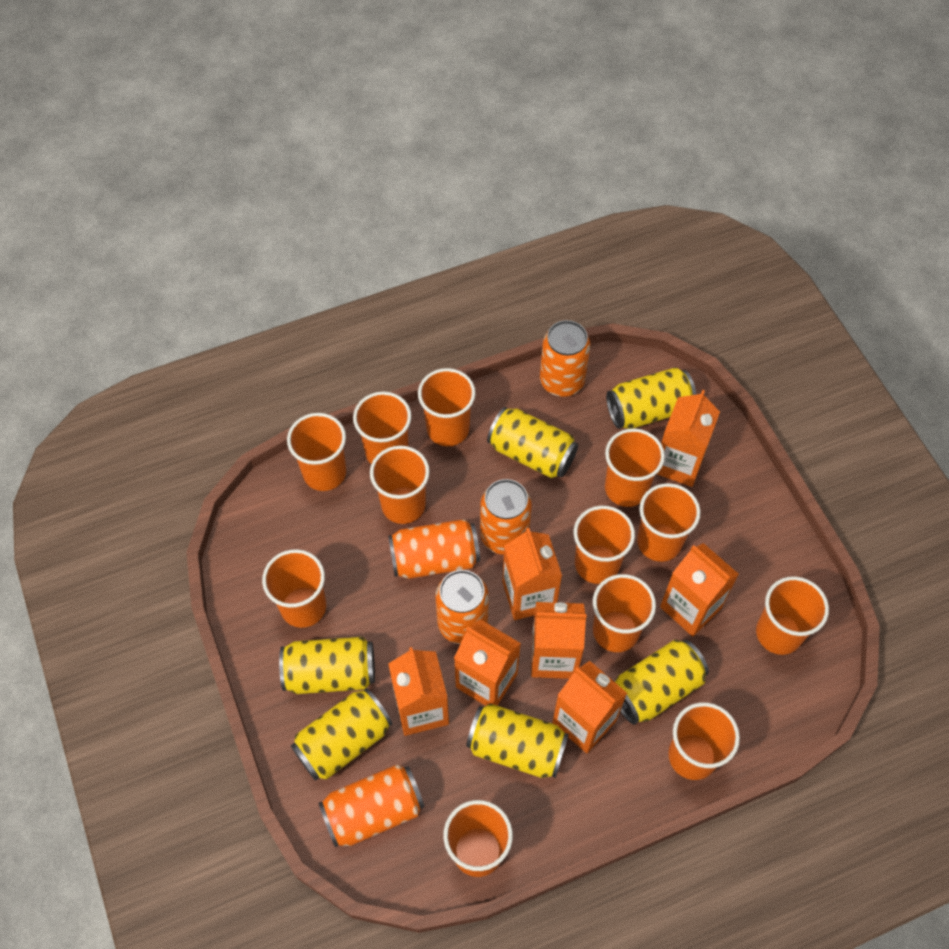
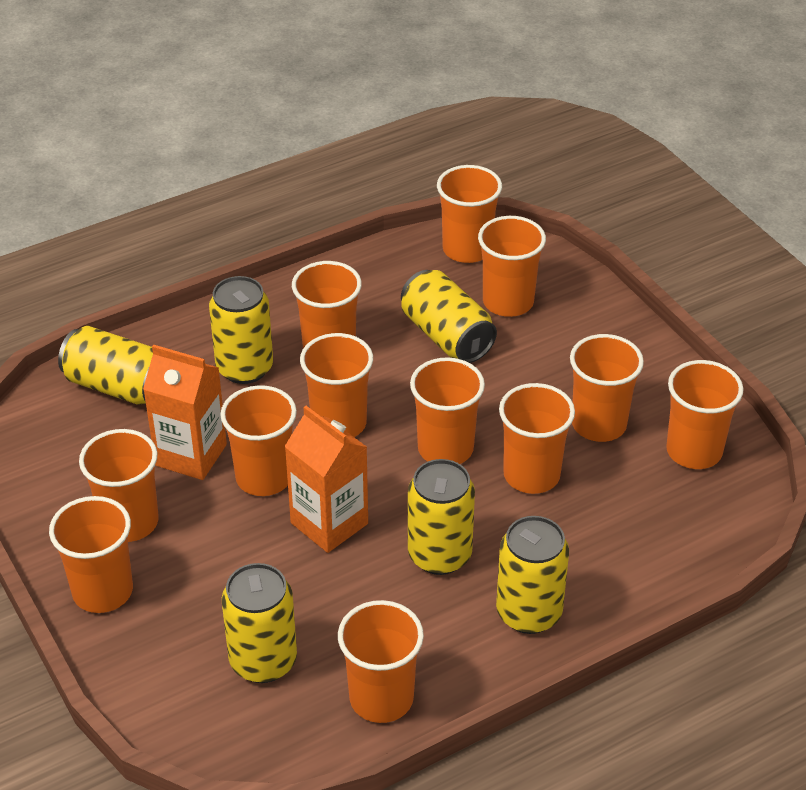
orange can: [319,764,425,847] [388,519,480,579] [436,570,489,644] [480,479,532,555] [540,320,591,397] = 5 -> none = 0
orange carton: [388,647,449,736] [454,619,521,706] [502,528,562,620] [531,602,586,679] [552,661,627,753] [657,390,720,487] [660,543,739,636] = 7 -> [143,345,227,480] [284,406,368,553] = 2

